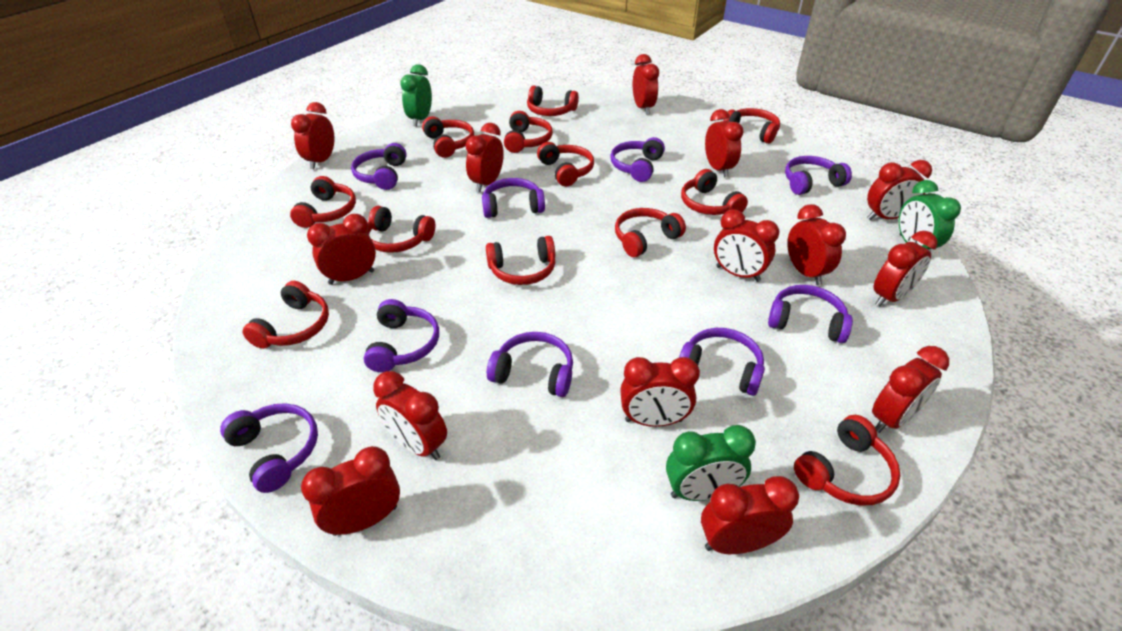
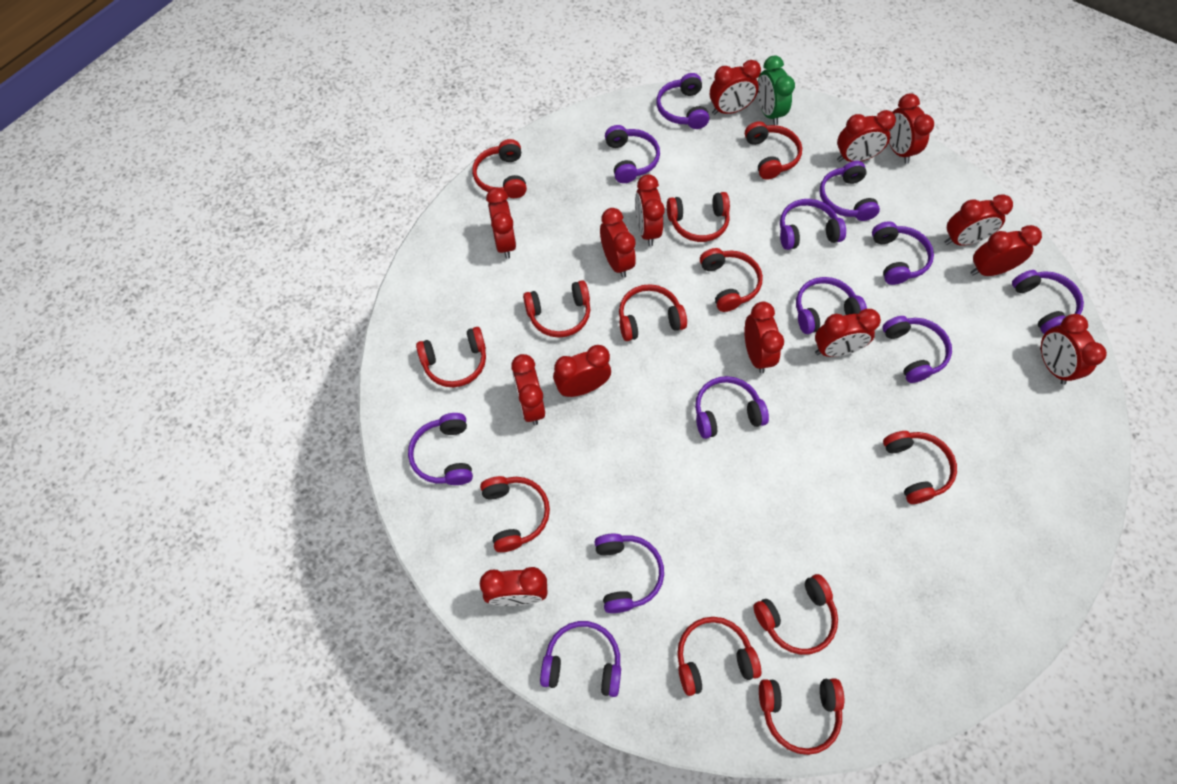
green clock: [400,64,432,126] [666,425,756,501] [899,180,961,251] = 3 -> [757,56,795,125] = 1
purple headphones: [220,403,318,493] [351,143,407,190] [364,299,439,372] [482,178,545,218] [487,332,573,397] [610,137,665,182] [679,328,765,396] [768,285,853,343] [785,156,852,195] = 9 -> [408,413,473,485] [540,621,621,697] [595,534,664,613] [605,125,660,183] [657,73,709,129] [695,376,769,439] [780,199,846,250] [796,277,867,334] [819,161,880,221] [872,221,934,285] [882,316,952,383] [1012,270,1084,334] = 12

